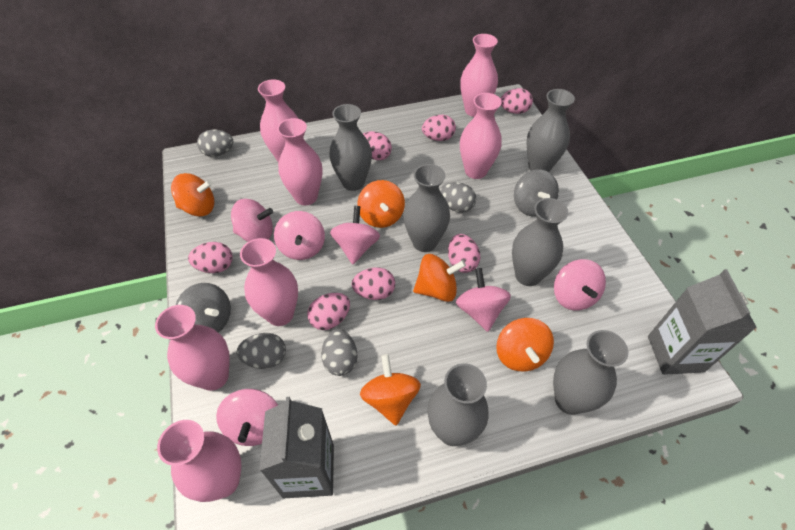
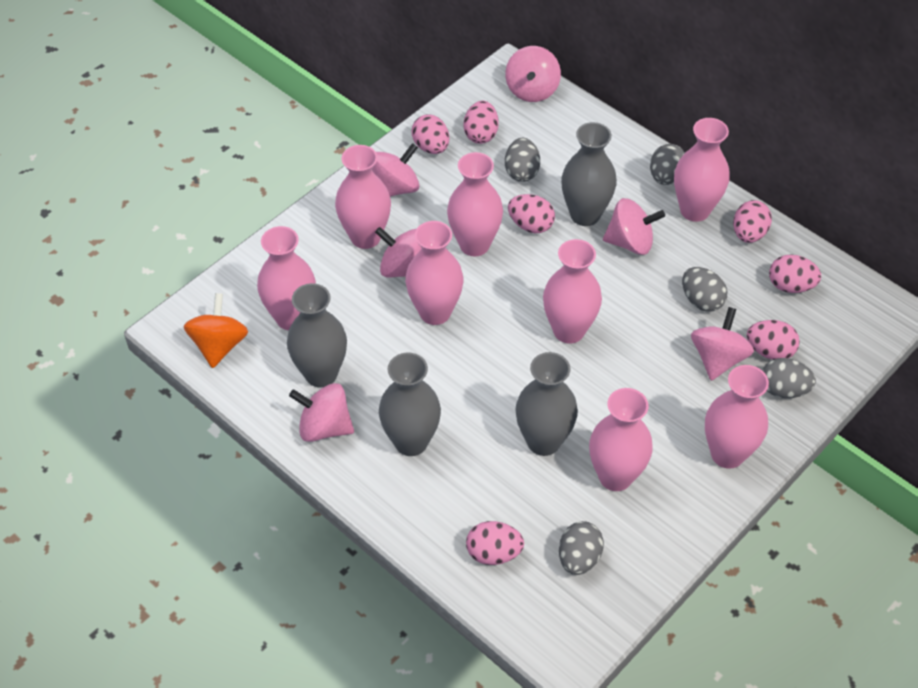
grey carton: [259,397,334,498] [648,269,757,375] = 2 -> none = 0
grey egg: [197,130,233,157] [237,333,286,369] [321,329,358,376] [440,182,476,213] = 4 -> [505,138,540,182] [559,521,604,575] [650,144,685,185] [682,267,727,312] [762,358,816,398] = 5
grey spinning top: [176,283,231,333] [514,169,559,216] = 2 -> none = 0
grey vase: [329,104,372,191] [403,164,450,252] [427,363,489,446] [512,198,569,286] [526,89,575,172] [553,330,628,415] = 6 -> [287,283,347,388] [379,353,441,456] [515,352,578,456] [561,122,617,226] = 4
orange spinning top: [171,173,215,216] [357,180,405,228] [360,354,421,426] [413,254,466,302] [496,318,554,371] = 5 -> [184,293,248,368] = 1
pink vase: [155,305,230,391] [157,420,241,502] [240,238,298,326] [258,79,298,163] [277,118,322,205] [460,34,498,117] [460,93,502,179] = 7 -> [257,226,316,330] [335,145,391,249] [405,221,464,325] [447,152,503,257] [543,239,602,344] [589,388,653,491] [674,118,730,222] [705,365,769,469] = 8

